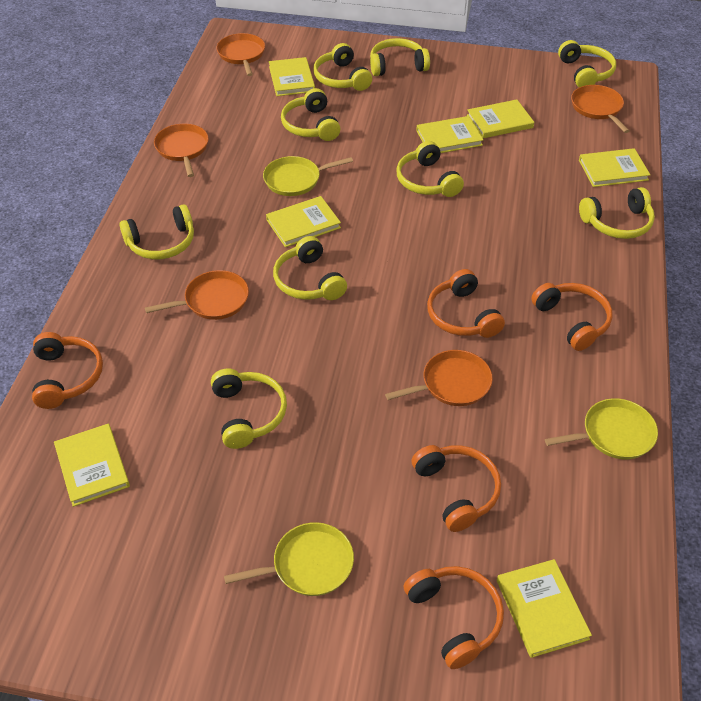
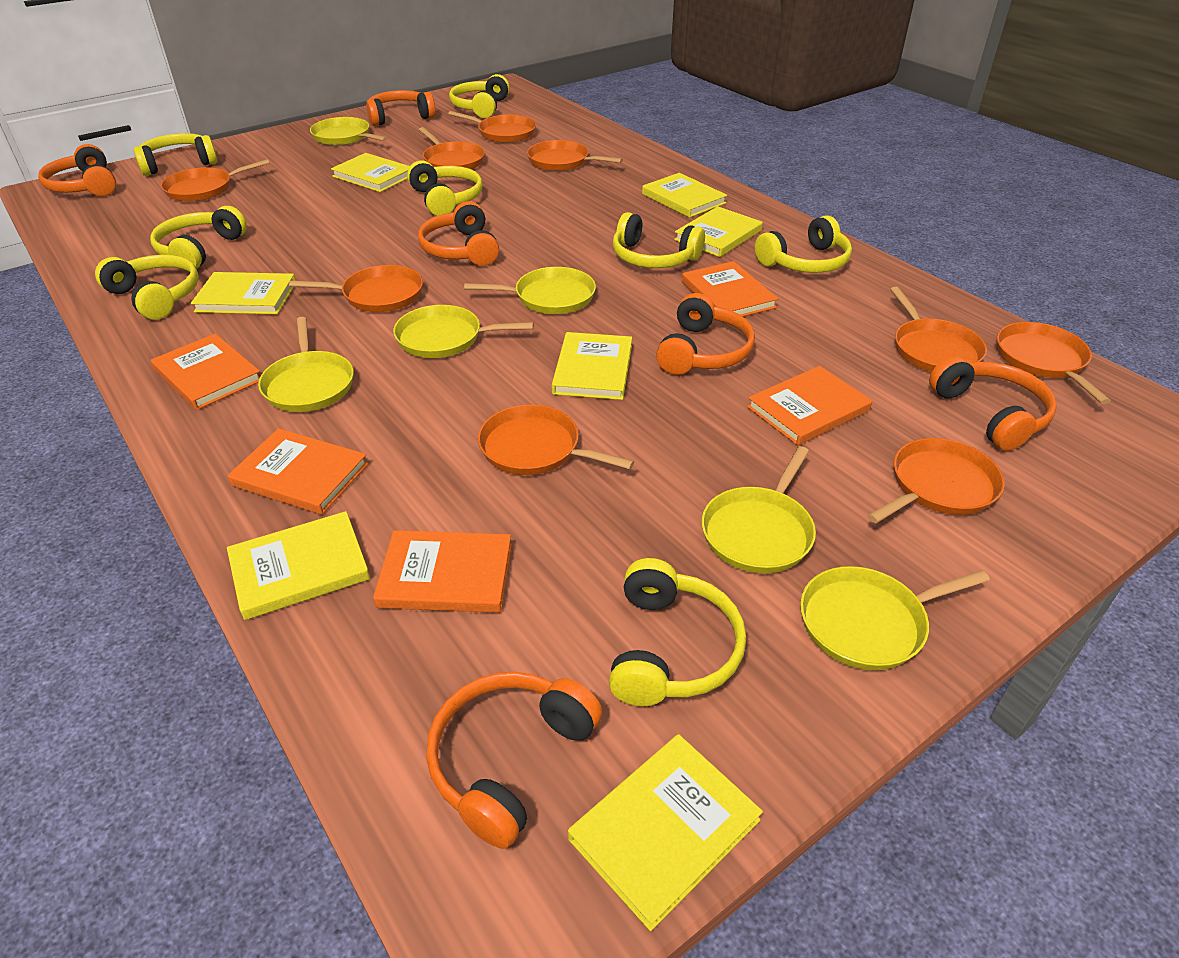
orange book: none = 0 -> [151,334,260,410] [228,428,368,515] [373,530,512,613] [682,261,778,317] [747,366,872,446] = 5
orange headphones: [32,332,103,409] [404,566,504,669] [412,445,501,532] [427,269,505,338] [531,283,612,351] = 5 -> [38,144,116,196] [366,90,436,126] [418,201,499,266] [426,672,603,849] [656,293,755,375] [929,356,1057,451] = 6
orange pan: [145,270,249,320] [154,124,209,177] [216,33,265,76] [385,350,493,406] [571,85,629,133] = 5 -> [161,159,270,202] [289,265,423,312] [419,127,485,169] [448,111,536,143] [478,405,634,475] [527,140,623,171] [867,438,1005,523] [890,287,987,372] [997,322,1111,404] = 9
yellow headphones: [120,204,194,259] [211,368,287,449] [273,236,347,300] [281,88,341,141] [314,43,372,91] [370,38,430,76] [396,141,464,197] [558,40,616,87] [579,187,655,239] = 9 -> [95,255,199,320] [134,133,217,176] [150,206,247,271] [407,160,483,216] [449,74,510,118] [609,558,746,706] [613,212,705,268] [755,215,852,273] = 8
yellow pan: [224,522,354,596] [263,156,353,196] [545,398,658,459] = 3 -> [258,317,354,412] [310,117,388,145] [393,305,534,358] [464,267,596,314] [702,446,816,573] [800,566,990,670] = 6

